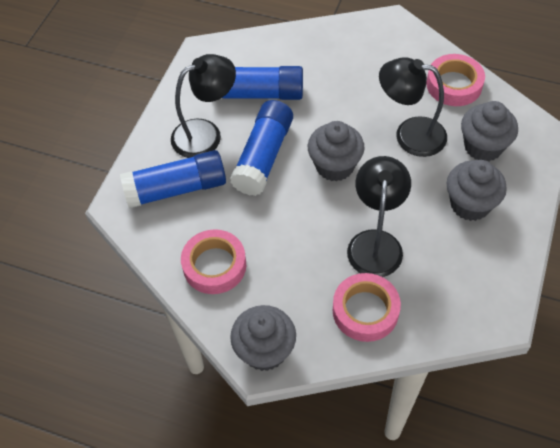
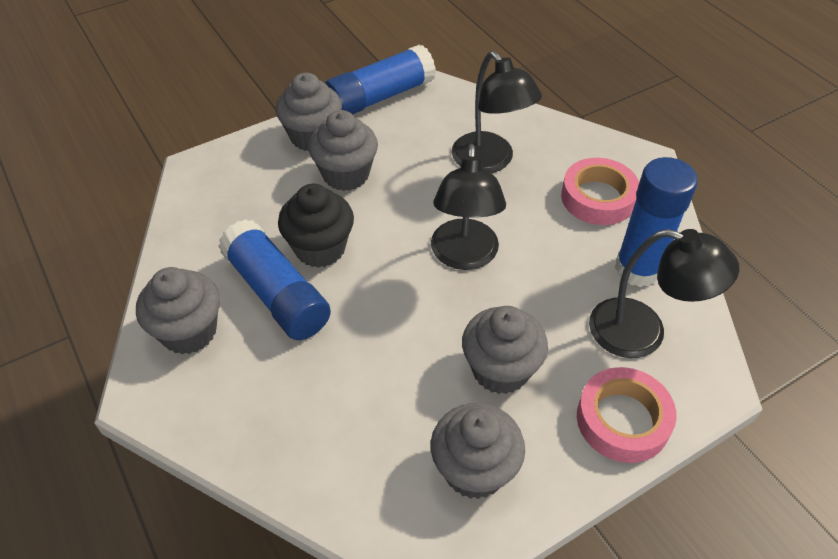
black cupcake: none = 0 -> [278,184,354,268] = 1
grey cupcake: [230,305,296,371] [308,121,365,182] [447,160,507,221] [461,101,518,161] = 4 -> [136,267,220,354] [275,73,342,151] [308,110,378,191] [431,403,525,499] [462,306,548,394] = 5
pink tape: [181,229,246,294] [333,273,401,342] [426,54,485,106] = 3 -> [561,158,639,225] [577,367,677,463] = 2

